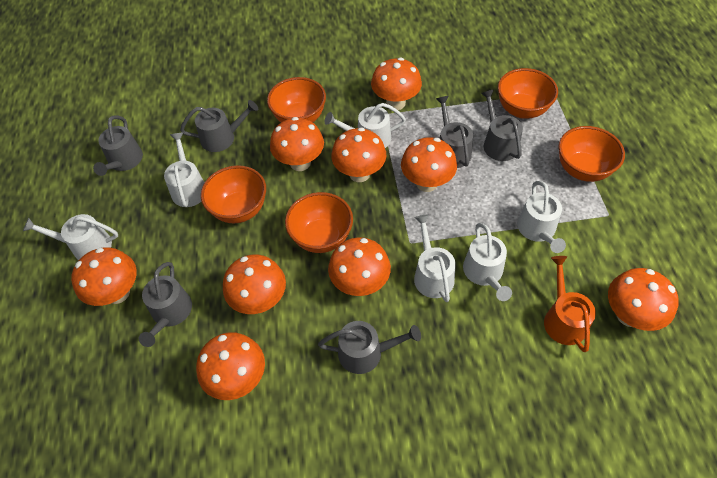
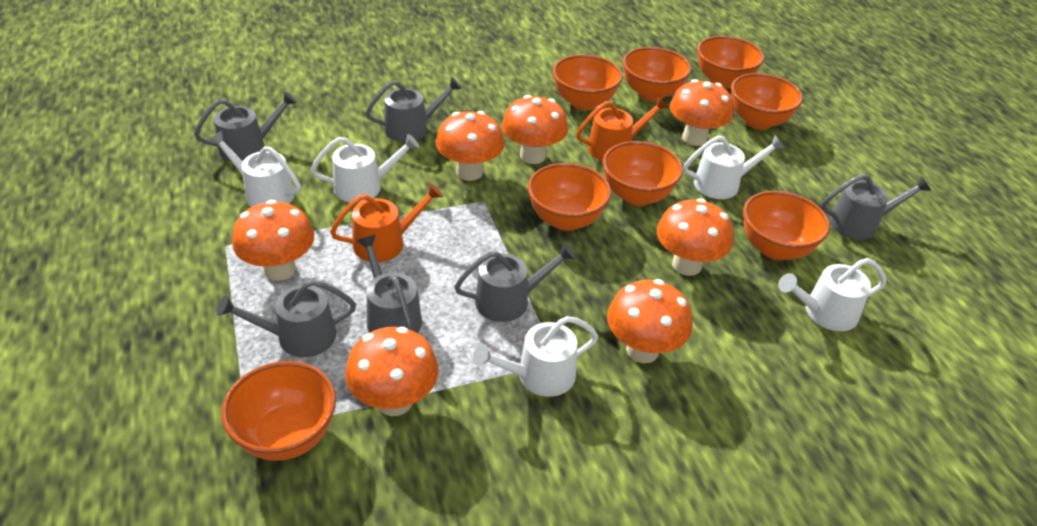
orange bowl: [201,165,266,224] [267,77,326,122] [285,192,353,253] [498,68,558,119] [559,126,625,182] = 5 -> [221,361,336,461] [528,163,611,231] [552,55,623,110] [603,141,683,206] [622,47,691,101] [697,36,764,89] [731,73,803,130] [743,191,830,260] = 8
orange mushroom: [71,247,137,306] [196,332,265,400] [223,255,286,314] [270,117,324,171] [328,237,391,296] [331,127,386,182] [371,58,422,110] [401,137,457,192] [608,268,679,331] = 9 -> [232,200,314,281] [345,327,438,416] [436,111,504,181] [502,95,568,164] [607,279,693,363] [657,198,733,276] [670,79,734,146] = 7
orange watering can: [544,256,596,352] = 1 -> [330,183,443,262] [576,96,669,161] = 2
white watering can: [23,214,118,260] [164,133,205,207] [325,103,406,148] [414,214,456,302] [463,223,512,301] [517,181,566,253] = 6 -> [208,131,301,207] [311,134,419,203] [473,316,598,397] [683,135,785,199] [778,258,886,331] = 5

